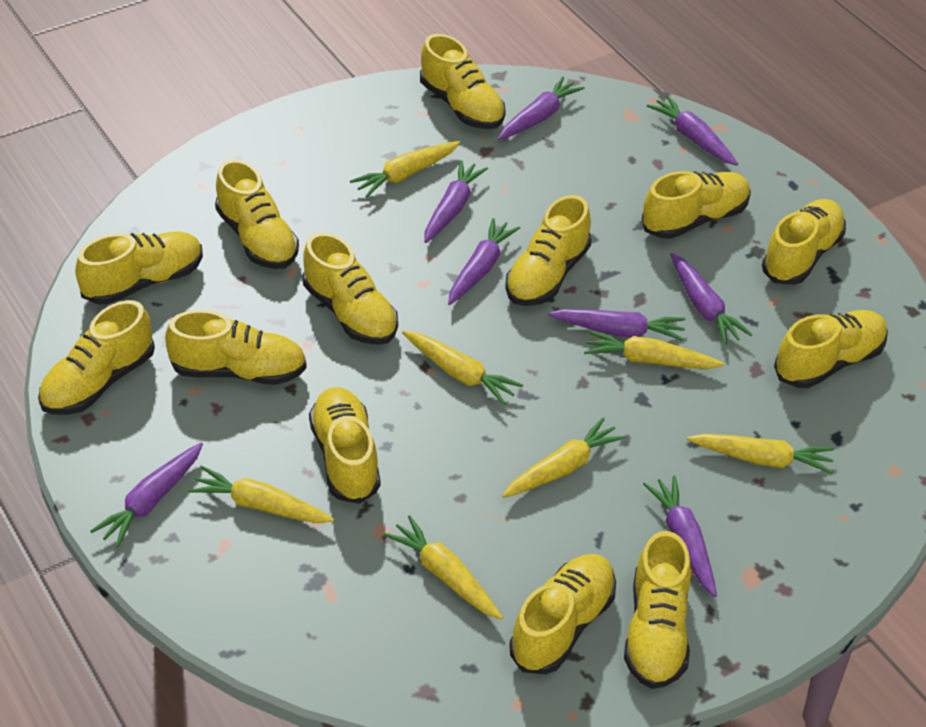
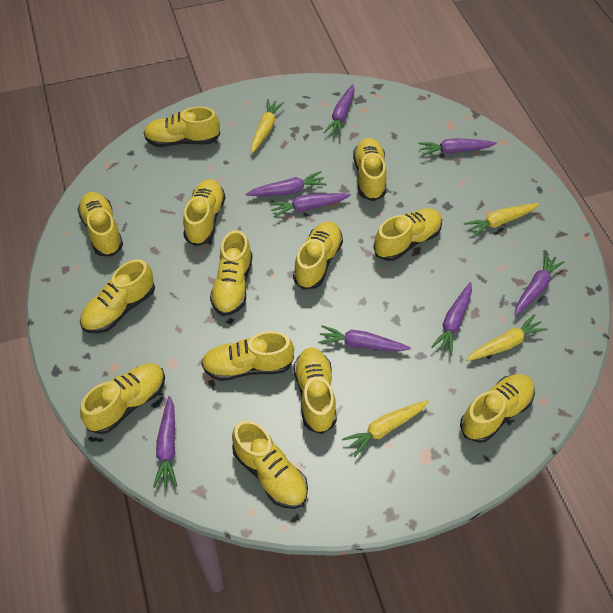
yellow carrot: [188,466,334,523] [350,141,460,198] [384,515,503,620] [402,331,523,405] [502,417,626,498] [584,331,724,369] [687,434,834,474] = 7 -> [251,99,284,153] [342,400,429,457] [463,203,539,237] [466,314,548,361] = 4

